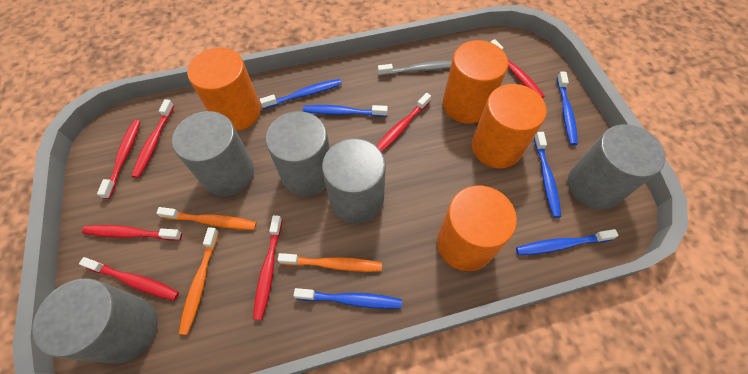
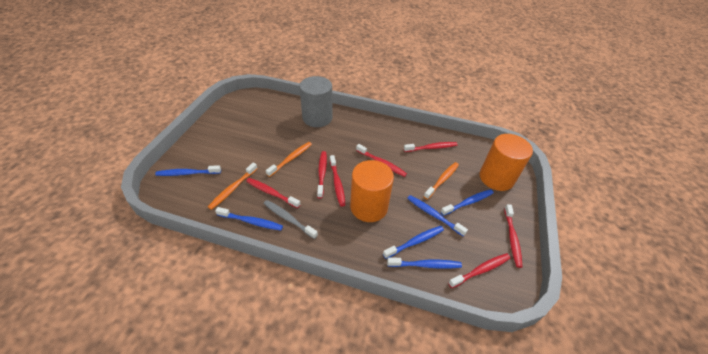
grey cylinder: [32,278,158,364] [172,111,254,196] [266,111,330,196] [322,138,386,224] [568,124,666,210] = 5 -> [300,76,333,127] = 1
orange cylinder: [187,48,261,131] [437,186,517,271] [443,40,508,124] [472,84,547,168] = 4 -> [350,160,394,222] [480,134,533,191] = 2

